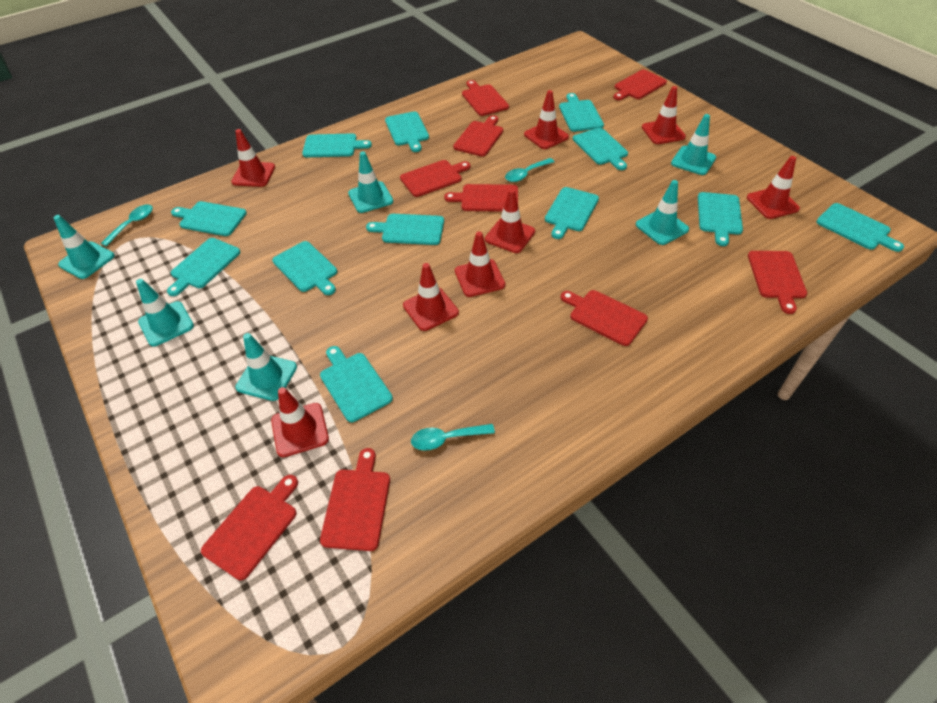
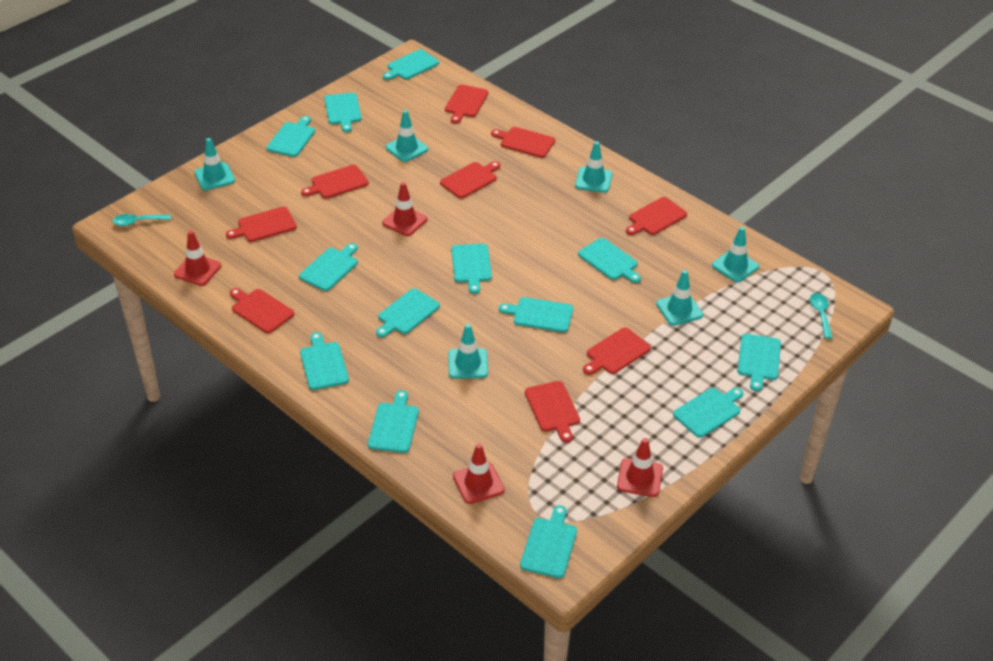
red traffic cone: [231,129,275,187] [271,387,329,457] [403,263,459,331] [455,232,505,297] [485,189,535,253] [524,90,569,149] [642,86,686,144] [747,156,800,219] = 8 -> [174,231,221,286] [382,182,428,236] [453,443,505,504] [617,438,663,497] = 4
turquoise cutting board: [167,238,240,296] [171,201,247,236] [272,241,337,295] [302,133,372,157] [320,346,393,422] [366,214,444,245] [385,111,429,152] [545,187,599,239] [559,93,604,132] [573,128,628,170] [698,192,743,246] [816,203,904,252] = 12 -> [267,116,315,157] [299,243,358,291] [300,332,349,390] [324,93,362,132] [368,390,419,453] [376,288,440,337] [383,49,439,80] [451,244,492,294] [499,297,573,332] [520,505,577,578] [578,238,641,283] [673,388,743,438] [737,334,781,391] = 13
turquoise spoon: [101,204,153,246] [411,424,495,451] [505,158,555,182] = 3 -> [113,214,171,226] [810,293,833,339] = 2

